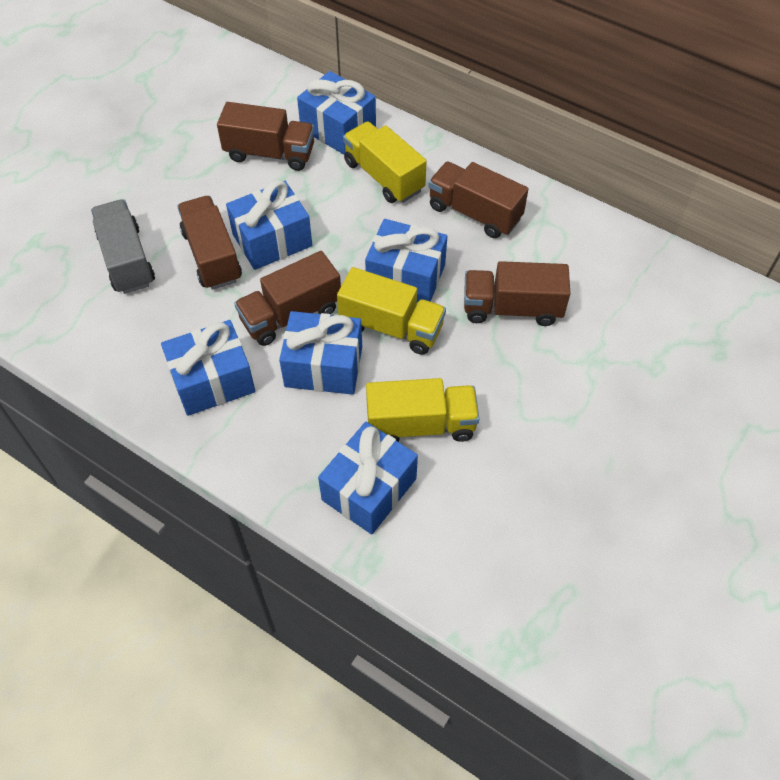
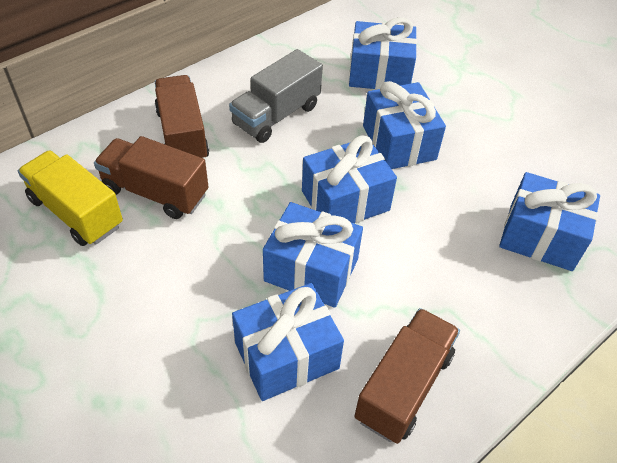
brown truck: [177,196,242,290] [217,102,315,171] [234,251,341,346] [428,162,528,238] [464,261,570,326] = 5 -> [94,136,209,219] [155,75,209,158] [355,308,460,444] = 3
yellow truck: [337,267,446,355] [343,121,427,203] [366,378,480,442] = 3 -> [18,150,123,246] = 1

